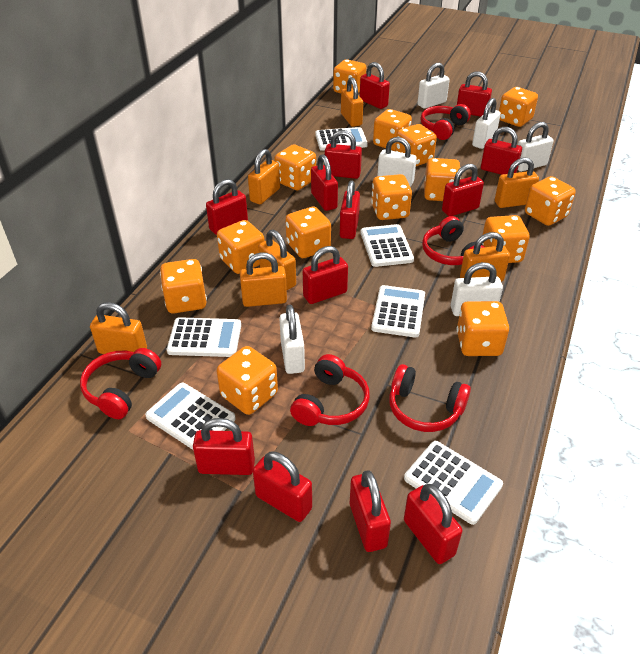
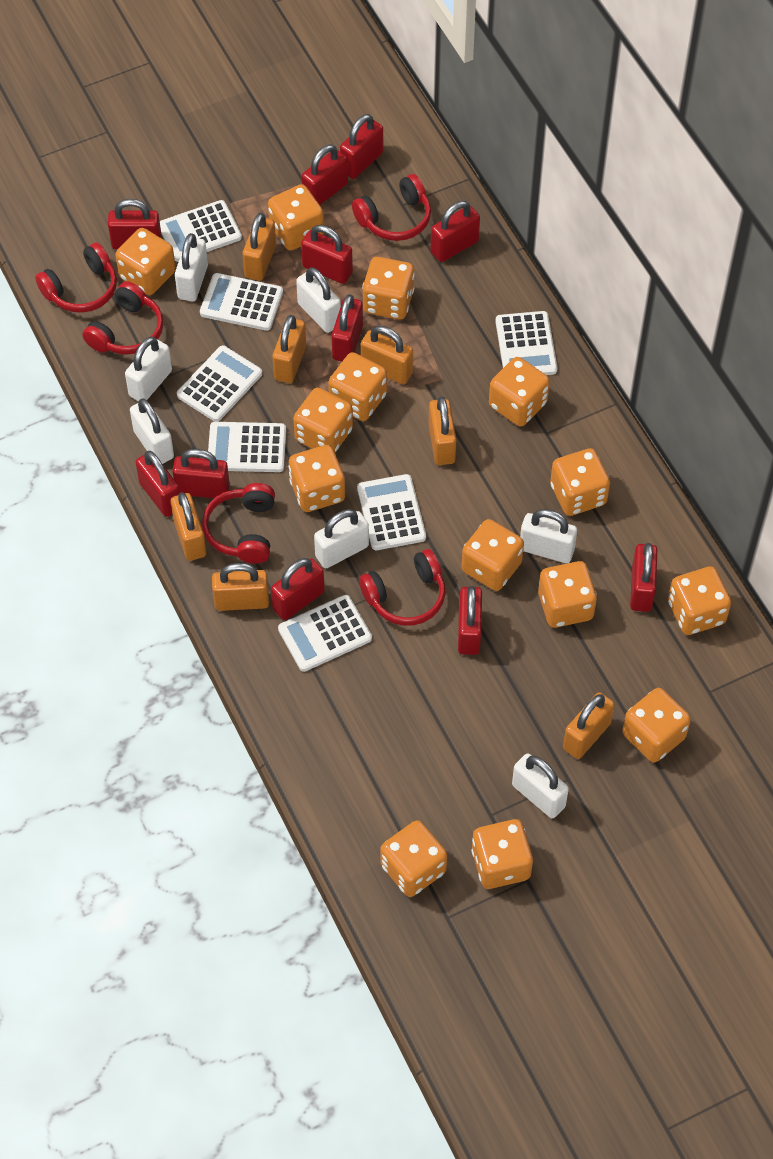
red padlock: [193,418,255,475] [206,179,248,235] [253,452,312,522] [303,246,348,304] [311,154,338,211] [325,130,362,179] [340,180,360,239] [350,470,391,552] [360,62,390,109] [404,484,462,564] [442,164,484,216] [457,71,492,117] [481,127,522,175] = 13 -> [108,199,162,250] [135,451,180,517] [172,449,230,498] [271,558,325,620] [301,225,353,284] [302,144,348,205] [332,294,363,362] [340,114,383,179] [430,201,480,262] [458,586,482,655] [630,543,658,612] = 11
white calculator: [145,383,236,450] [167,317,241,357] [315,127,368,151] [361,224,414,267] [371,285,425,338] [404,441,503,525] = 6 -> [160,200,242,262] [177,345,262,422] [200,273,283,331] [208,422,286,472] [278,595,372,672] [357,474,426,550] [495,311,558,375] = 7
white padlock: [279,305,305,374] [377,137,417,187] [418,63,450,109] [451,262,503,316] [472,98,501,149] [518,122,553,172] = 6 -> [125,337,172,401] [130,398,174,464] [175,233,208,301] [296,267,341,333] [314,509,369,568] [512,753,569,818] [520,509,577,563] = 7

